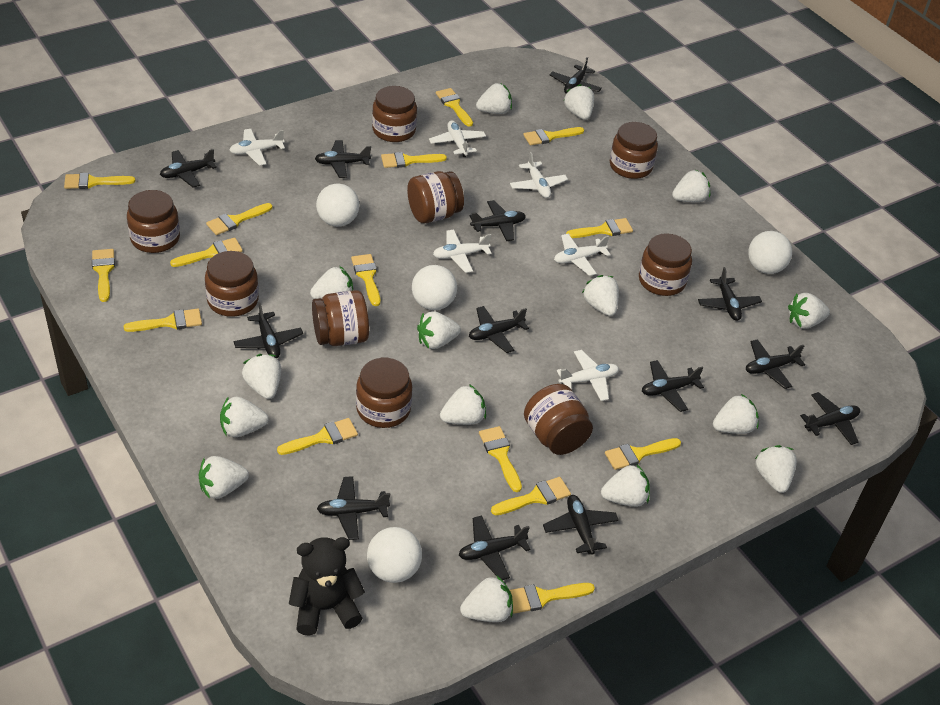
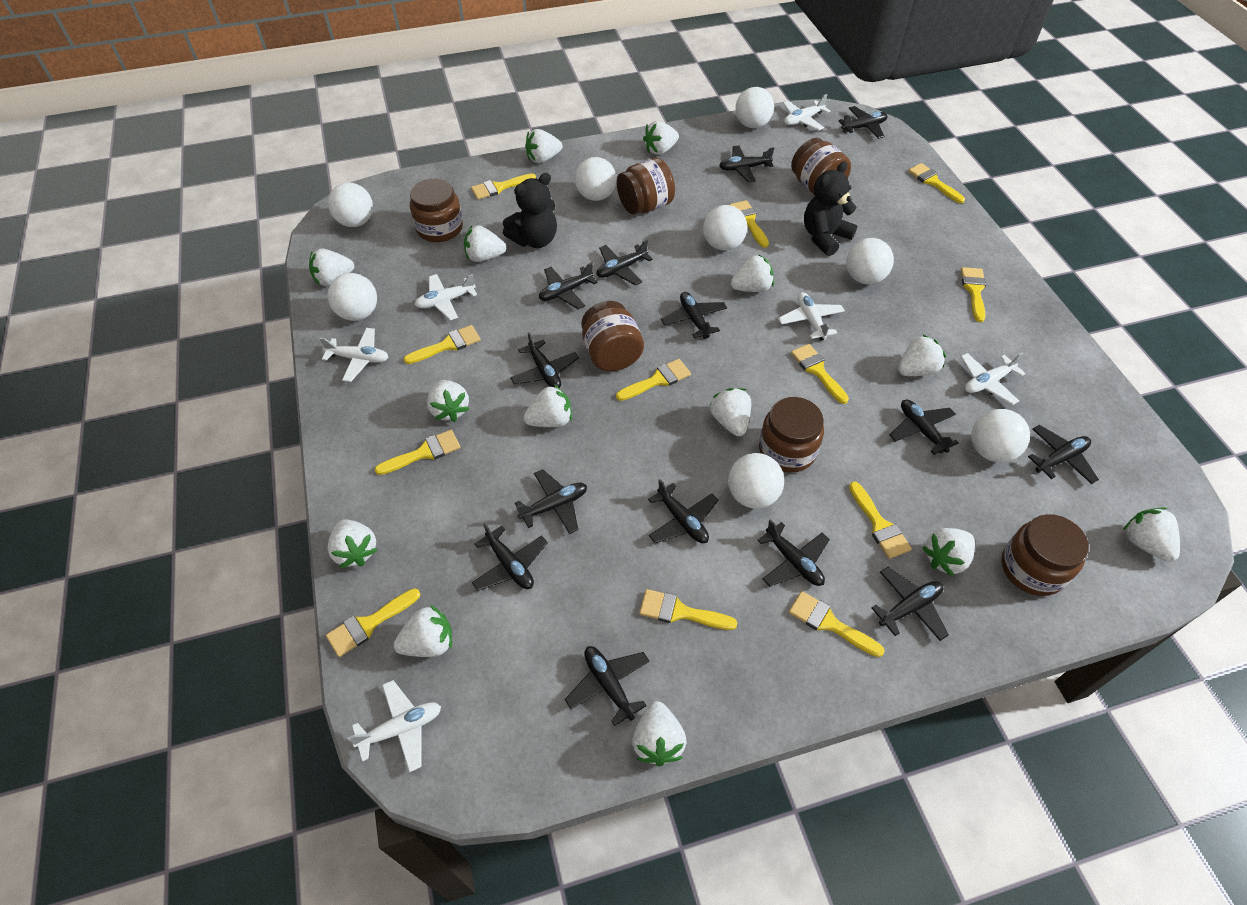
black plane: [160,149,217,188] [234,302,303,358] [315,140,371,178] [317,476,390,540] [459,515,531,580] [469,200,526,241] [469,306,529,353] [543,495,619,555] [550,57,602,94] [642,360,704,412] [698,267,762,321] [746,339,805,389] [800,392,860,445] = 13 -> [472,523,548,591] [510,332,579,388] [515,469,587,534] [539,262,597,309] [565,646,650,726] [596,240,653,286] [648,479,718,543] [661,292,727,339] [719,145,774,182] [757,519,830,587] [838,106,887,139] [872,567,949,641] [890,400,959,455] [1028,425,1099,484] = 14
black teddy bear: [289,537,365,636] = 1 -> [503,173,557,248] [804,161,858,256] = 2
brown jar: [127,190,180,253] [205,251,259,317] [312,290,369,346] [356,358,412,428] [372,86,417,142] [407,171,464,223] [524,384,593,455] [610,122,658,179] [639,233,692,296] = 9 -> [410,179,463,242] [581,301,644,371] [617,157,675,214] [759,397,824,473] [791,138,851,195] [1001,514,1089,596] = 6
white ball: [316,184,359,227] [367,527,422,583] [412,265,457,310] [748,231,792,274] = 4 -> [328,182,373,227] [328,273,377,321] [575,157,617,201] [703,205,747,250] [728,453,784,509] [735,87,774,128] [846,238,894,284] [971,409,1030,462] = 8
white strawberry: [199,456,249,499] [220,396,268,437] [242,354,281,399] [310,266,353,299] [417,311,461,349] [440,384,486,425] [460,575,513,622] [476,83,512,114] [563,84,594,120] [582,275,619,316] [601,465,650,507] [672,170,710,202] [713,394,759,434] [755,445,797,493] [788,293,830,329] = 15 -> [309,249,354,286] [328,519,378,568] [393,605,452,657] [427,380,469,422] [464,225,506,262] [523,385,572,427] [525,129,562,163] [632,701,687,766] [643,121,679,155] [709,388,751,436] [731,254,774,292] [898,335,946,376] [922,528,975,576] [1123,507,1180,562] = 14
yellow brush: [64,173,135,189] [92,249,115,302] [124,309,202,332] [170,238,243,267] [206,203,272,235] [277,418,358,455] [351,254,380,306] [381,152,447,168] [436,88,473,127] [479,426,522,492] [491,477,571,515] [510,583,595,613] [523,127,584,145] [566,218,633,238] [605,438,681,470] = 15 -> [326,588,420,657] [375,430,460,475] [404,325,481,364] [471,173,536,200] [616,359,691,401] [639,589,737,630] [730,200,769,248] [789,591,884,657] [791,344,849,404] [849,482,912,559] [908,163,965,203] [961,267,986,322] = 12

